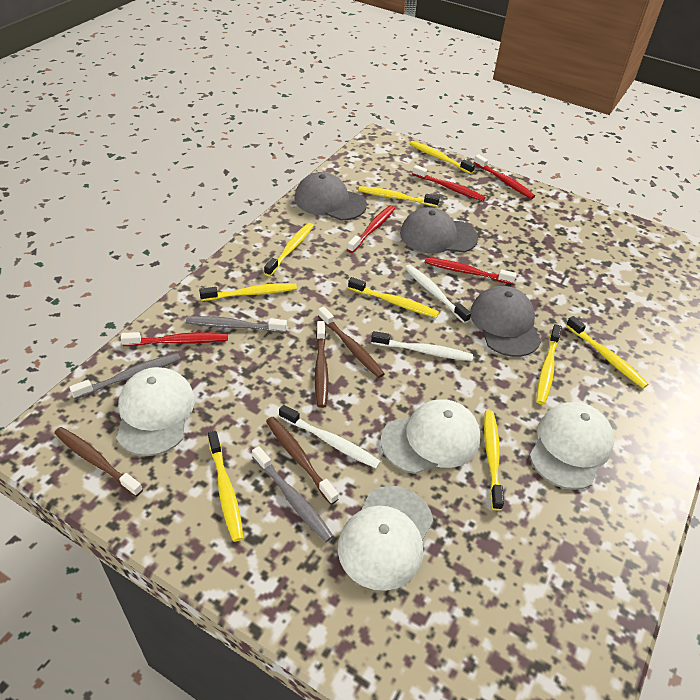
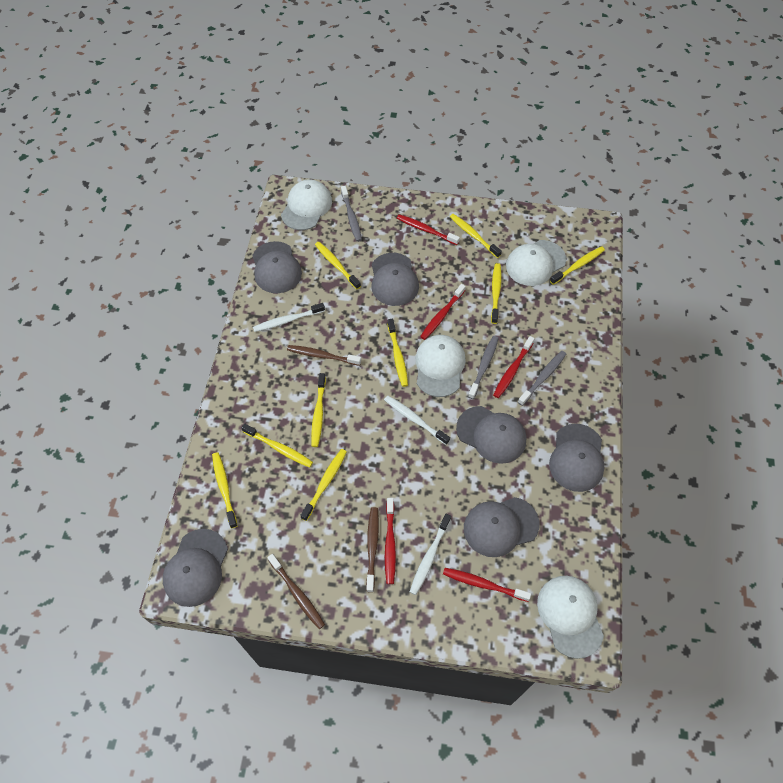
brown toothbrush: [54,427,143,497] [266,417,338,505] [315,321,329,408] [318,307,385,378] = 4 -> [267,554,325,629] [287,345,361,366] [366,507,379,592] = 3
grey cap: [295,172,367,220] [400,207,478,253] [470,286,541,357] = 3 -> [163,529,228,607] [252,241,302,293] [372,253,419,306] [456,406,526,464] [464,497,539,557] [549,424,604,492] = 6

